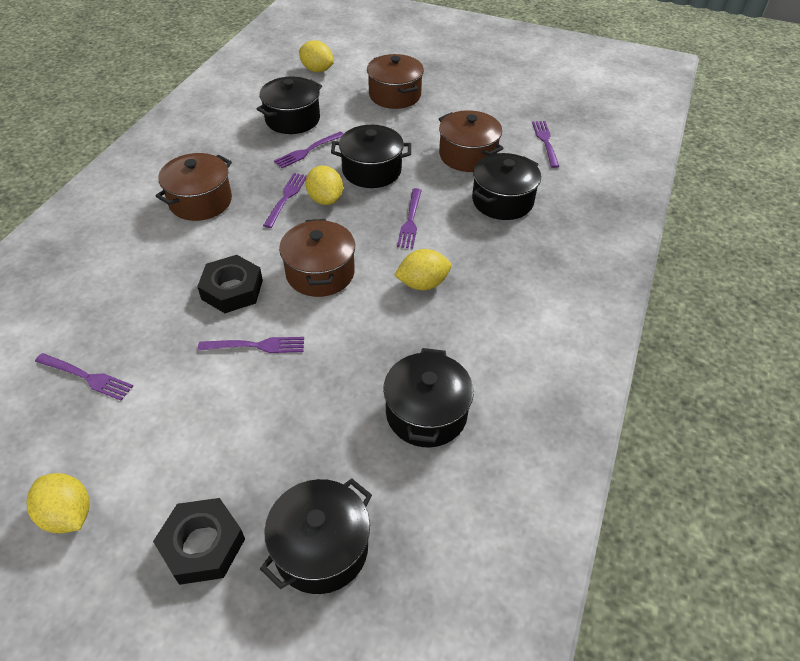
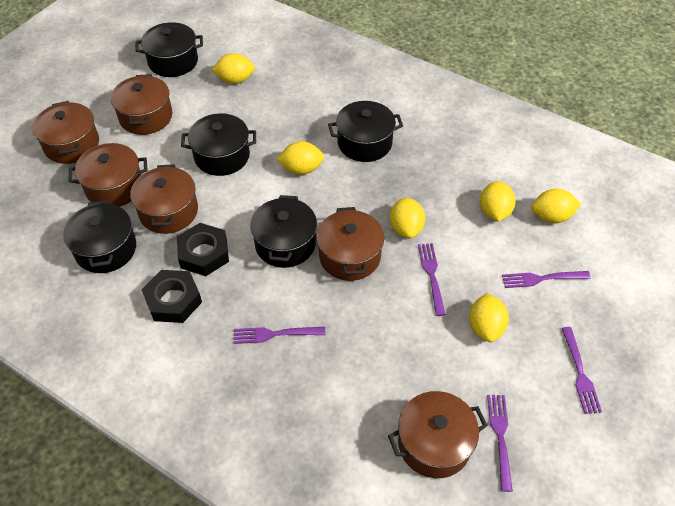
brown pot: [156,153,232,221] [279,219,355,297] [367,54,424,109] [439,110,503,172] = 4 -> [33,101,99,164] [69,143,148,207] [111,74,172,135] [130,164,198,234] [317,207,384,281] [388,391,488,478] = 6
purple fork: [35,353,133,401] [198,337,304,353] [263,173,307,228] [274,132,343,168] [397,188,422,249] [532,121,559,168] = 6 -> [234,327,326,344] [418,243,446,316] [487,395,513,492] [502,271,591,288] [562,327,602,414] = 5
yellow lemon: [26,473,90,533] [299,40,334,72] [306,165,343,205] [394,249,451,290] = 4 -> [212,53,255,84] [276,141,324,175] [390,198,425,239] [469,293,509,342] [480,181,516,221] [531,188,581,223] = 6

